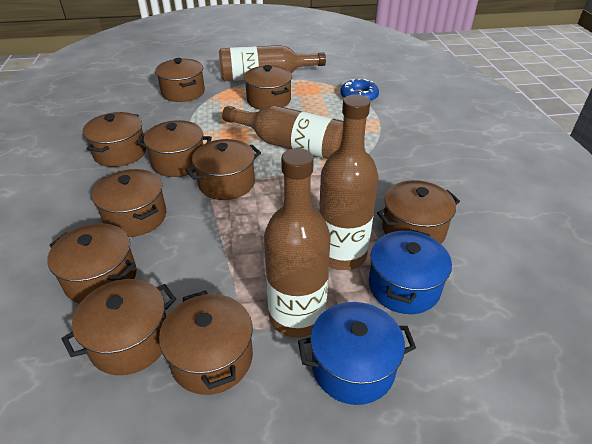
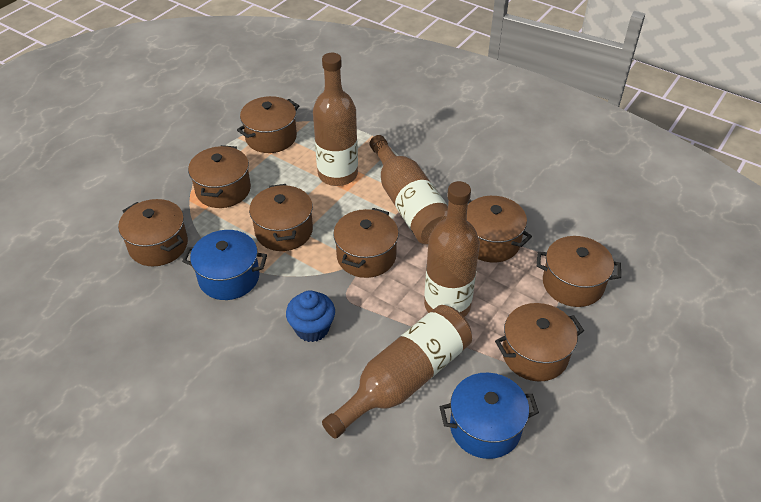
blue cupcake: none = 0 -> [286,290,335,342] = 1
blue donut: [340,78,379,102] = 1 -> none = 0
brown pot: [47,224,137,304] [62,279,176,375] [83,112,146,167] [92,169,166,237] [137,120,212,177] [155,58,205,102] [159,290,253,395] [185,139,261,200] [244,65,292,110] [377,180,460,244] = 10 -> [118,199,188,266] [188,145,251,208] [237,96,299,153] [249,184,313,251] [333,208,399,278] [467,196,532,263] [495,303,584,382] [537,236,621,307] = 8

